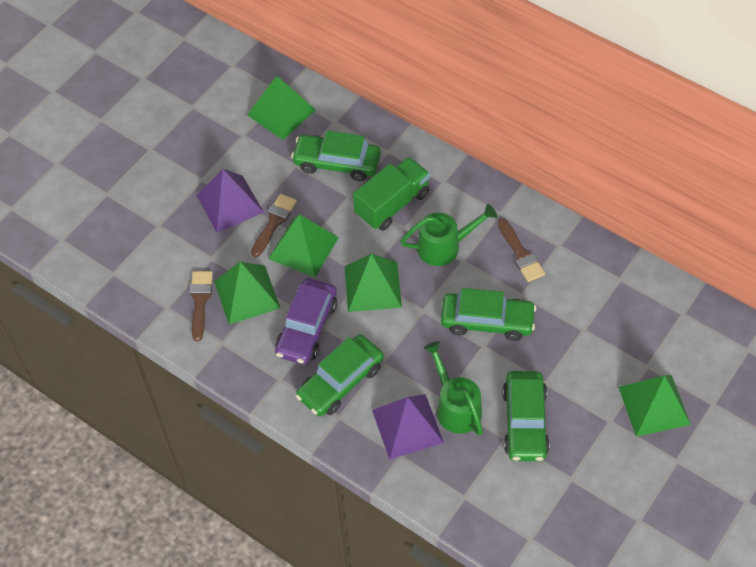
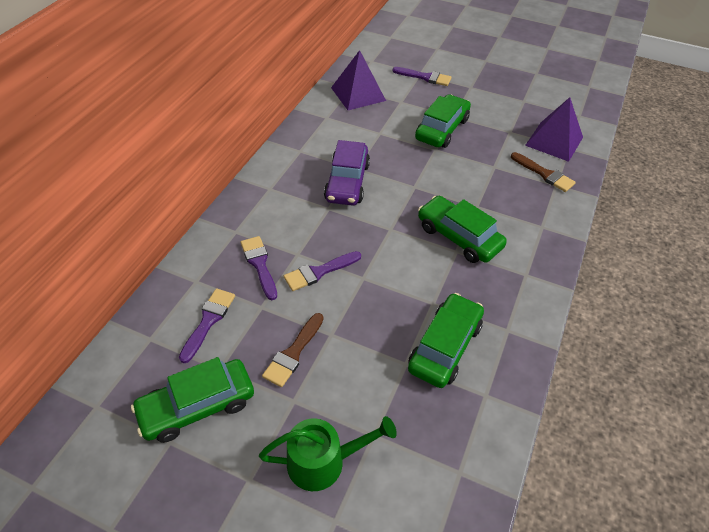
brown brush: [190,271,213,341] [251,194,297,257] [498,219,545,282] = 3 -> [262,313,324,387] [511,152,576,192] = 2
green pyramid: [214,262,280,324] [247,76,316,140] [269,214,339,278] [345,254,402,312] [618,375,691,437] = 5 -> none = 0
green truck: [353,157,430,231] = 1 -> none = 0
green watering can: [400,204,497,266] [424,341,483,436] = 2 -> [259,416,397,491] = 1
purple brush: none = 0 -> [179,288,235,363] [241,236,277,300] [284,251,361,291] [392,67,452,86] = 4

